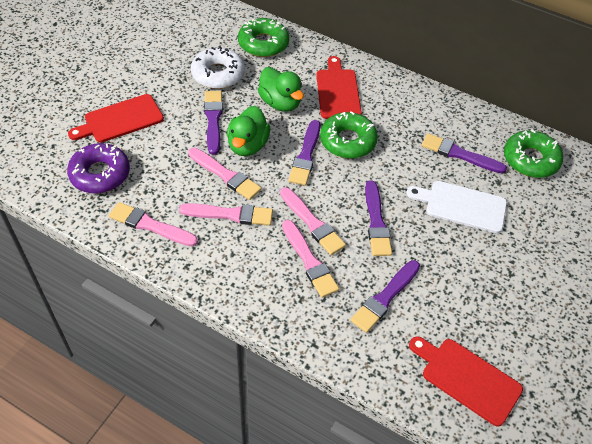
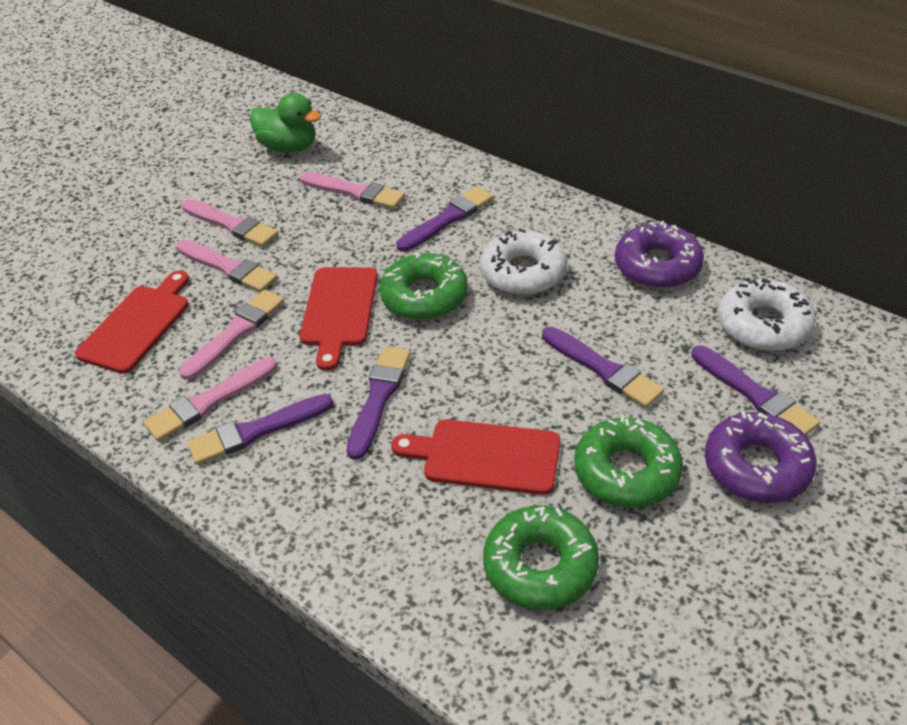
green duck: [227,106,270,156] [258,67,304,112] = 2 -> [250,93,321,153] = 1
purple donut: [67,143,130,193] = 1 -> [615,221,704,288] [705,411,817,503] = 2
white cutting board: [406,181,507,233] = 1 -> none = 0
white donut: [191,46,245,89] = 1 -> [480,228,567,295] [718,278,816,351] = 2

